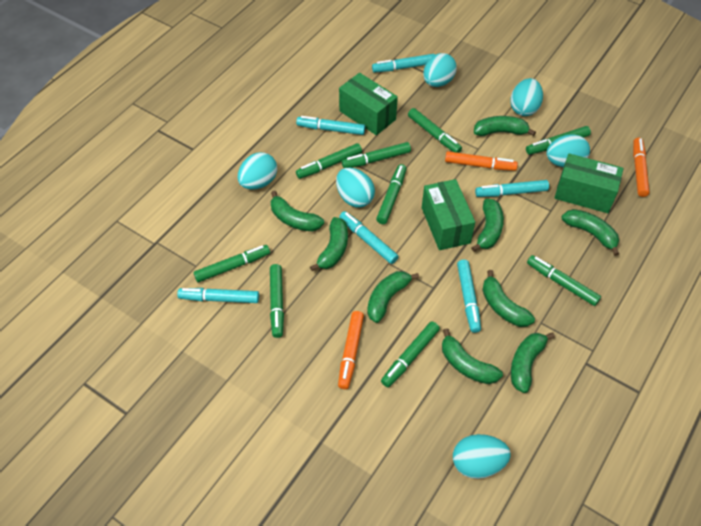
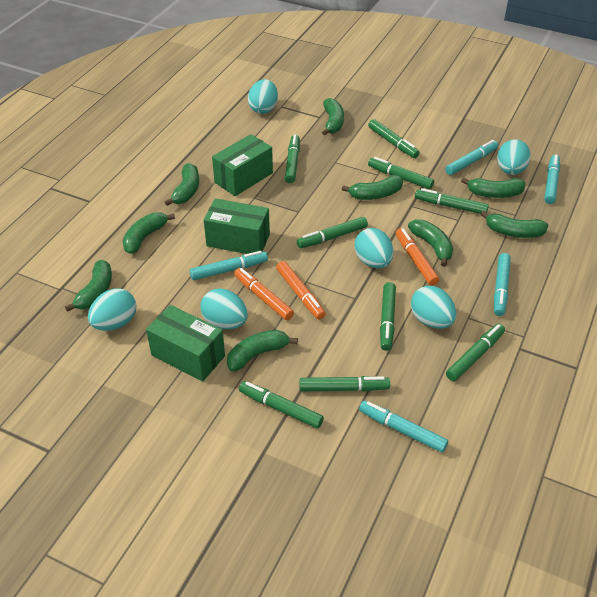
turquoise marker: [177,288,259,303] [296,116,365,135] [339,211,399,264] [372,54,435,73] [457,259,481,333] [475,180,549,197] = 6 -> [190,251,268,280] [359,401,448,453] [445,140,498,175] [494,253,511,316] [544,155,560,204] = 5

